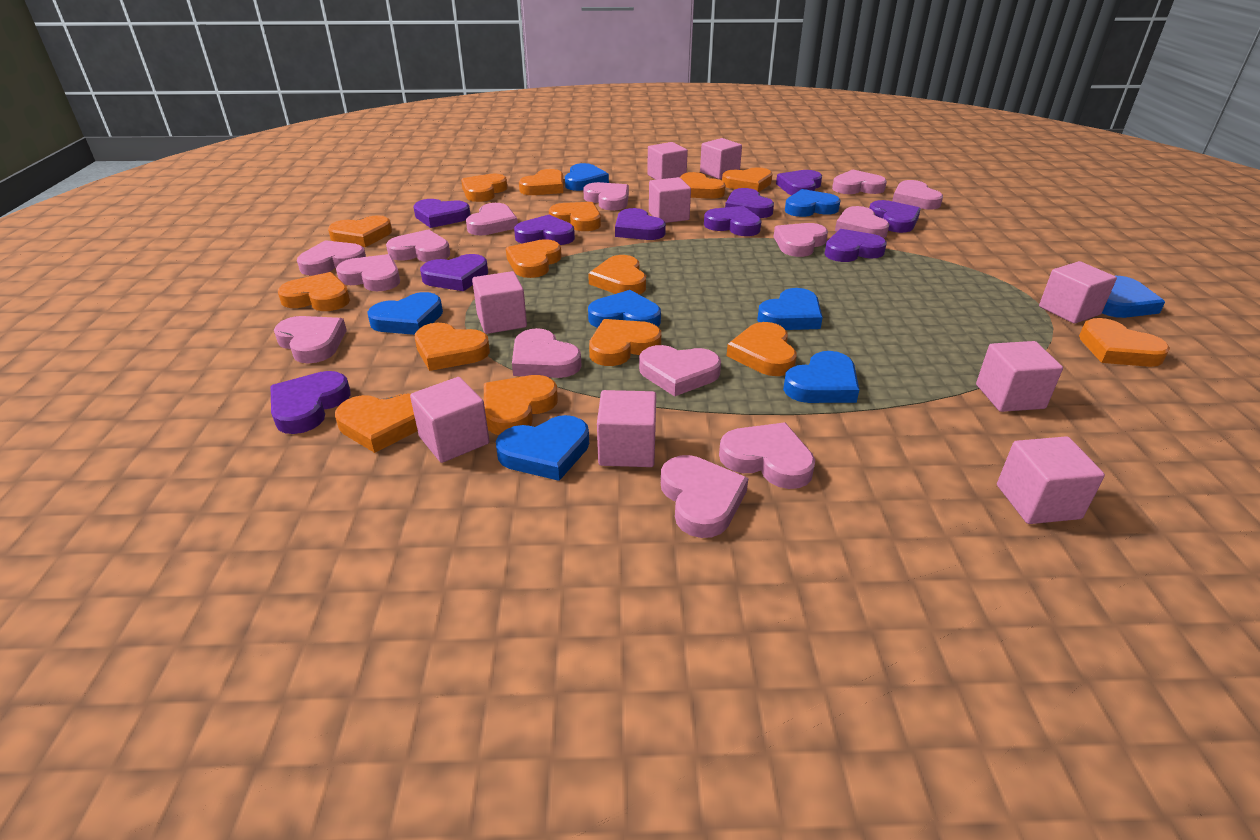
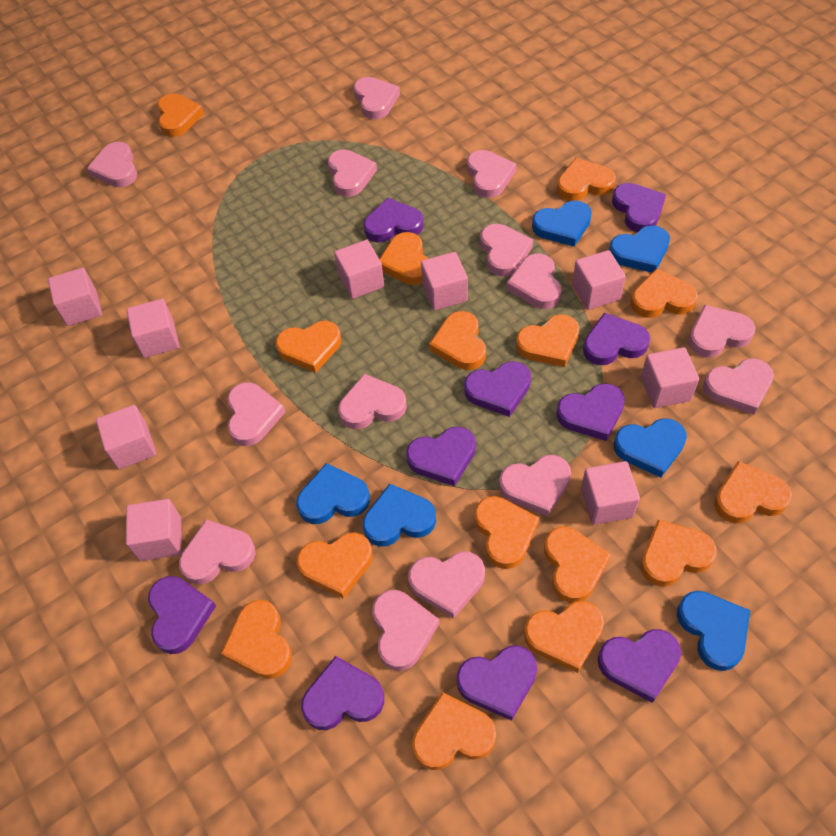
blue heart: [367,292,443,335] [496,415,589,481] [565,163,609,191] [588,290,661,328] [757,288,823,330] [783,351,859,403] [785,189,841,217] [1102,276,1165,318] = 8 -> [296,463,370,524] [363,483,436,547] [532,201,592,247] [609,225,670,273] [613,419,687,478] [677,591,750,671] = 6

